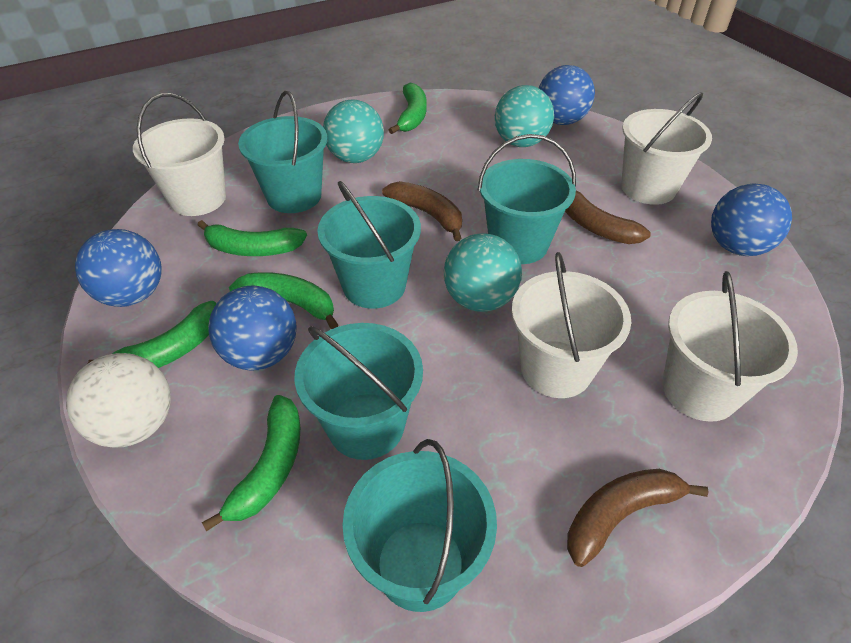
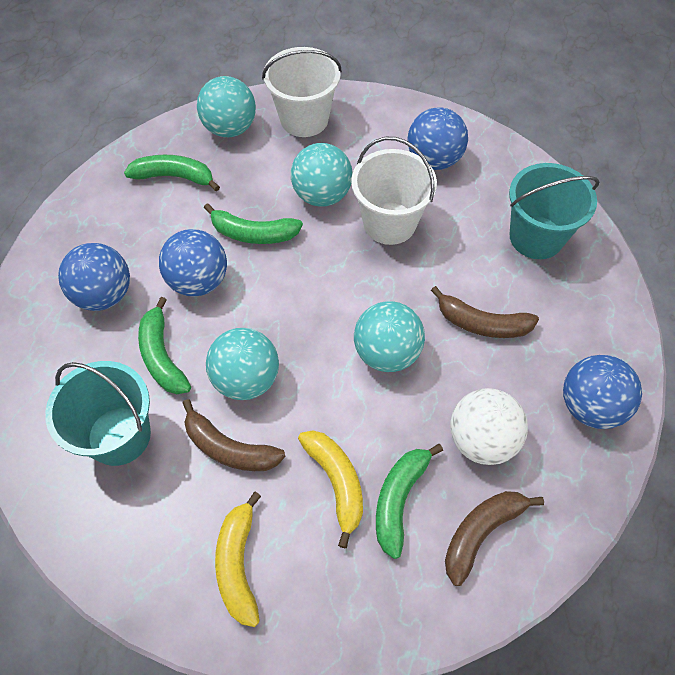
green banana: [88,301,216,368] [198,220,307,256] [202,395,300,531] [229,272,338,329] [389,83,426,134] = 5 -> [124,155,220,191] [138,297,191,394] [204,203,303,244] [376,444,443,559] = 4
turquoise ball: [323,100,384,163] [444,233,522,312] [495,85,554,147] = 3 -> [197,76,256,137] [206,328,279,400] [291,143,352,207] [354,301,425,372] = 4
turquoise bucket: [238,91,327,213] [295,323,423,460] [317,181,421,309] [343,439,497,612] [478,134,576,264] = 5 -> [45,361,151,466] [509,163,599,259] = 2
white bucket: [133,93,226,216] [512,252,631,398] [621,92,712,205] [662,271,798,422] = 4 -> [262,47,342,137] [351,137,437,245] = 2
yellow banana: none = 0 -> [215,492,261,627] [298,430,363,548] = 2

